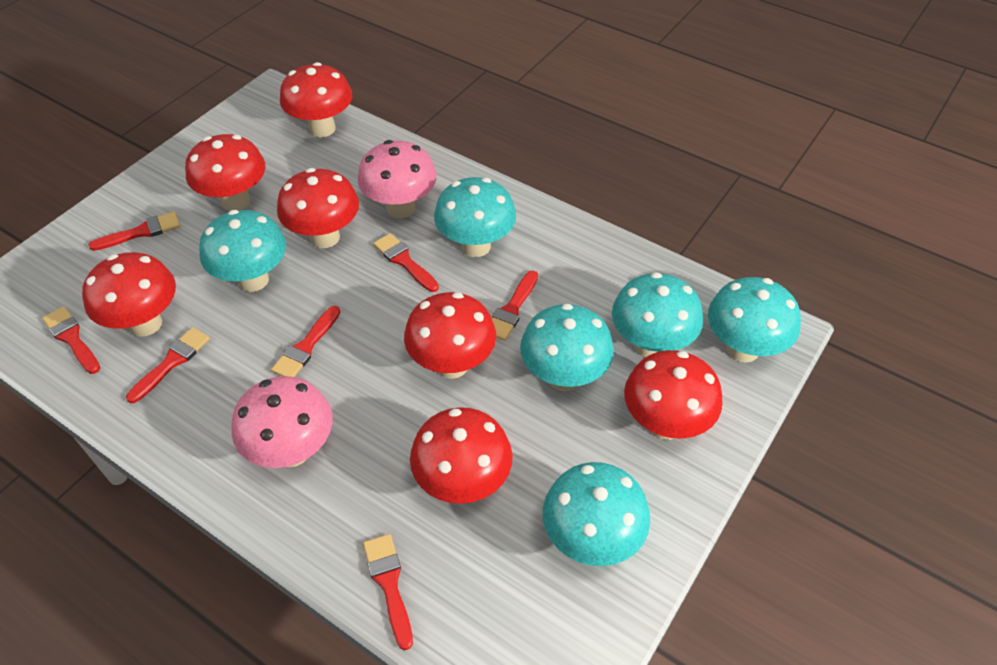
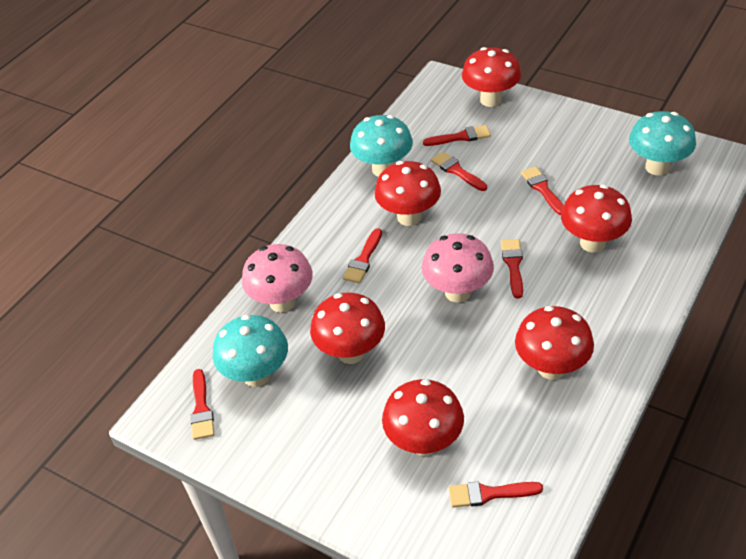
red mushroom: [82,252,176,337] [185,134,265,211] [277,168,359,248] [280,62,352,137] [404,292,496,379] [410,407,513,504] [624,350,723,440] = 7 -> [310,293,385,364] [374,161,441,226] [382,379,464,456] [462,47,521,107] [515,306,594,380] [561,185,632,253] = 6
turquoise mushroom: [199,210,286,292] [434,177,516,257] [520,304,614,391] [543,462,650,566] [612,272,703,358] [708,277,801,363] = 6 -> [213,315,288,387] [350,115,413,177] [629,111,696,176] = 3

